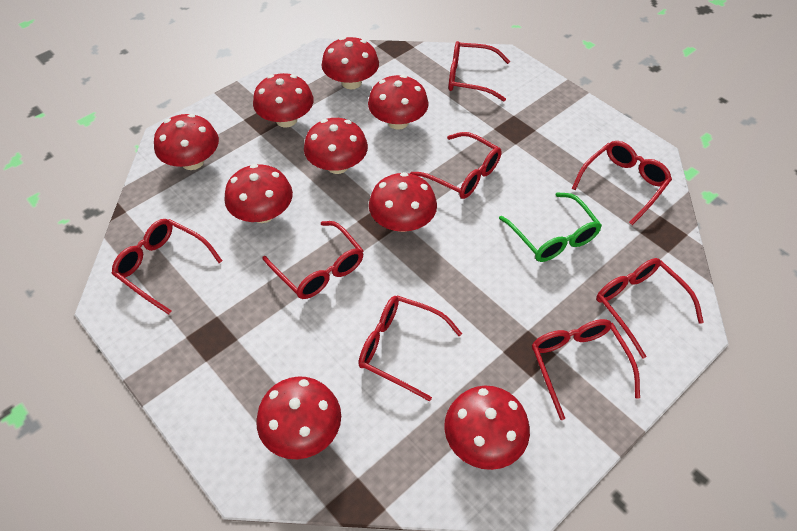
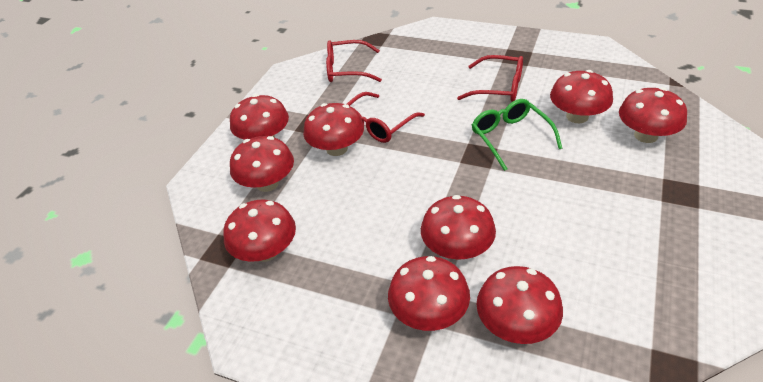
red glasses: [111,219,222,314] [262,221,364,299] [358,295,462,401] [410,132,502,199] [449,41,510,101] [532,319,640,420] [572,141,672,225] [596,258,704,359] = 8 -> [326,40,382,82] [347,92,425,143] [457,55,523,102] = 3

